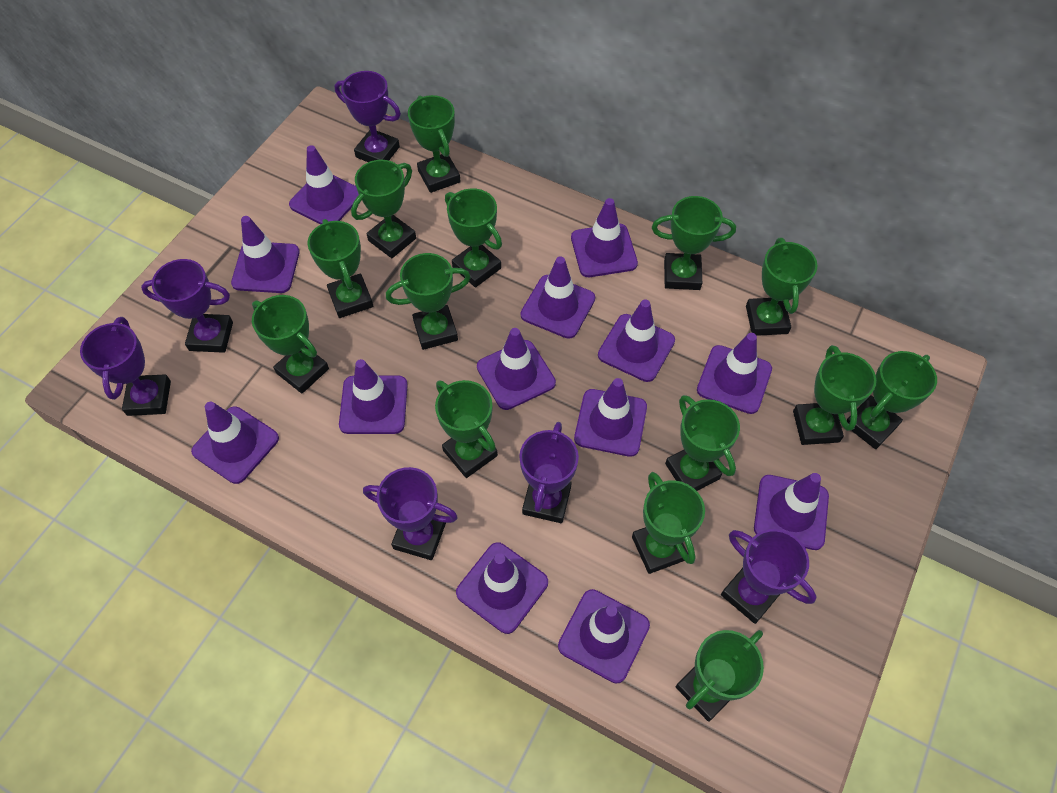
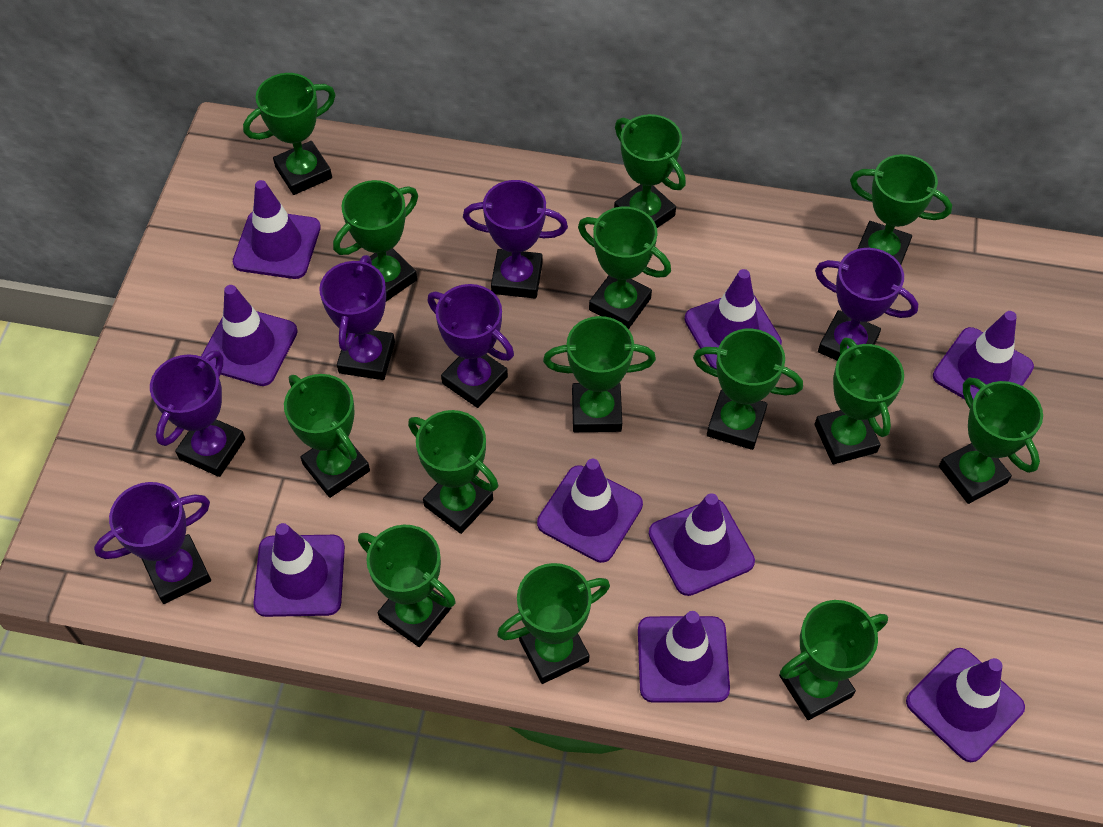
purple traffic cone: [191,402,279,484] [231,216,300,293] [289,145,359,224] [339,359,408,434] [456,542,548,634] [477,328,556,410] [521,256,595,339] [558,589,650,684] [571,198,638,277] [574,378,647,457] [598,299,675,382] [697,333,772,414] [754,473,829,550] = 13 -> [201,285,298,386] [233,180,321,279] [253,523,345,617] [537,459,643,563] [638,611,730,703] [649,493,755,596] [684,269,782,369] [906,648,1025,762] [933,311,1034,400] = 9

